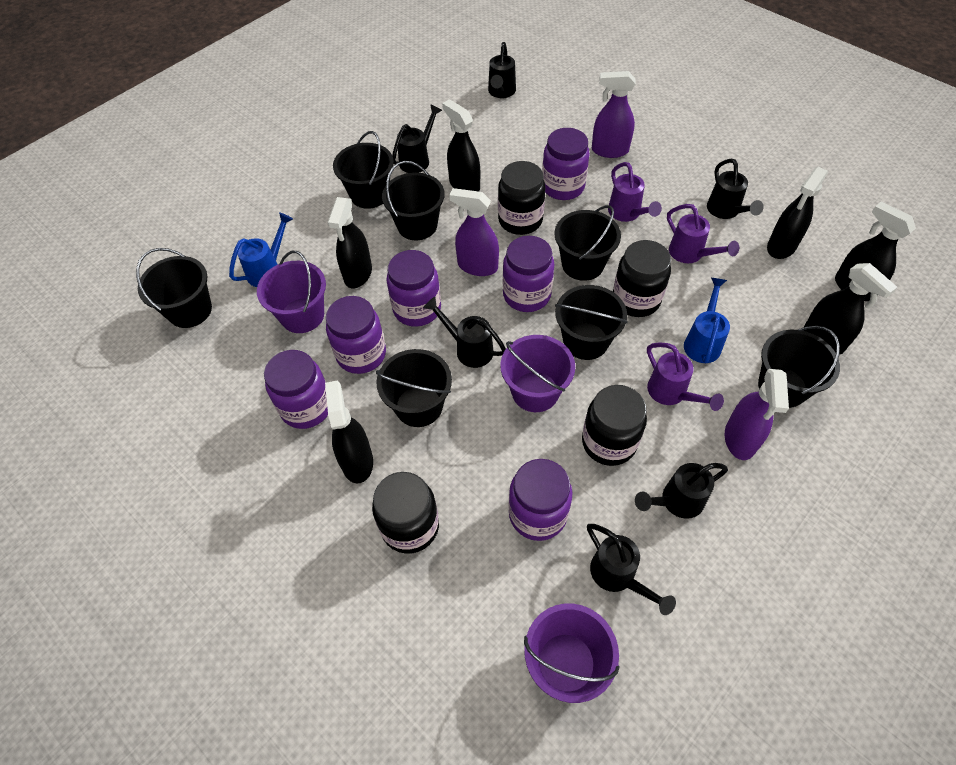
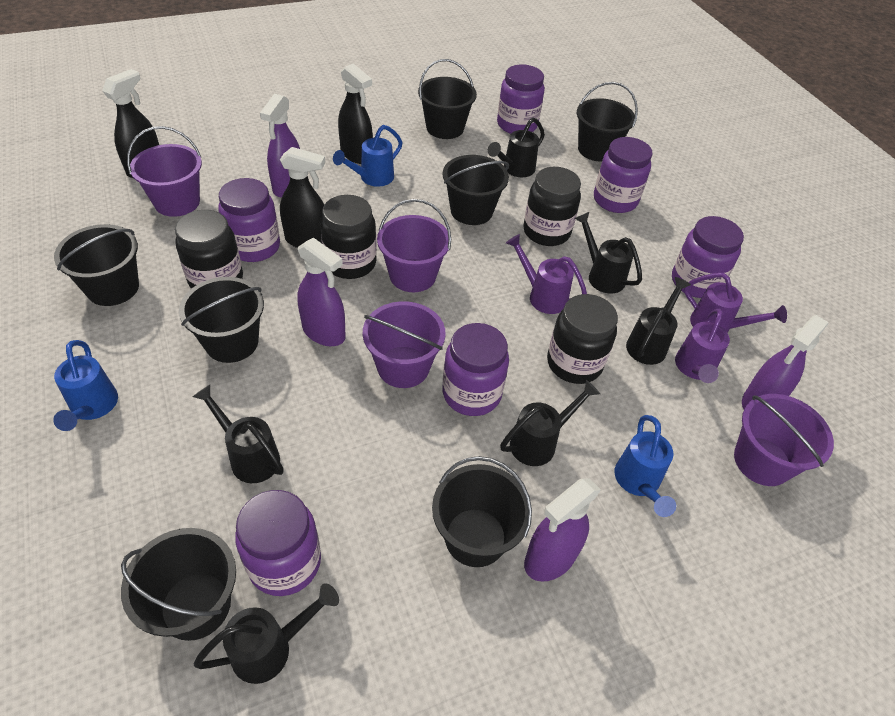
black spray bottle: [325,381,373,483] [328,197,372,288] [442,99,480,191] [767,167,828,259] [804,263,897,355] [835,202,916,301] = 6 -> [102,69,159,178] [280,147,325,248] [338,64,373,164] = 3
blue watering can: [229,212,293,287] [684,278,730,363] = 2 -> [53,340,118,431] [333,125,403,187] [615,415,676,517] = 3
purple bucket: [257,251,326,333] [500,335,575,412] [524,604,620,703] = 3 -> [127,126,202,217] [363,301,446,388] [377,199,451,292] [734,394,834,486] = 4
purple spray bottle: [449,188,499,276] [592,71,636,158] [725,369,789,460] = 3 -> [260,94,300,198] [297,237,346,346] [524,478,601,582] [742,315,829,409] = 4

